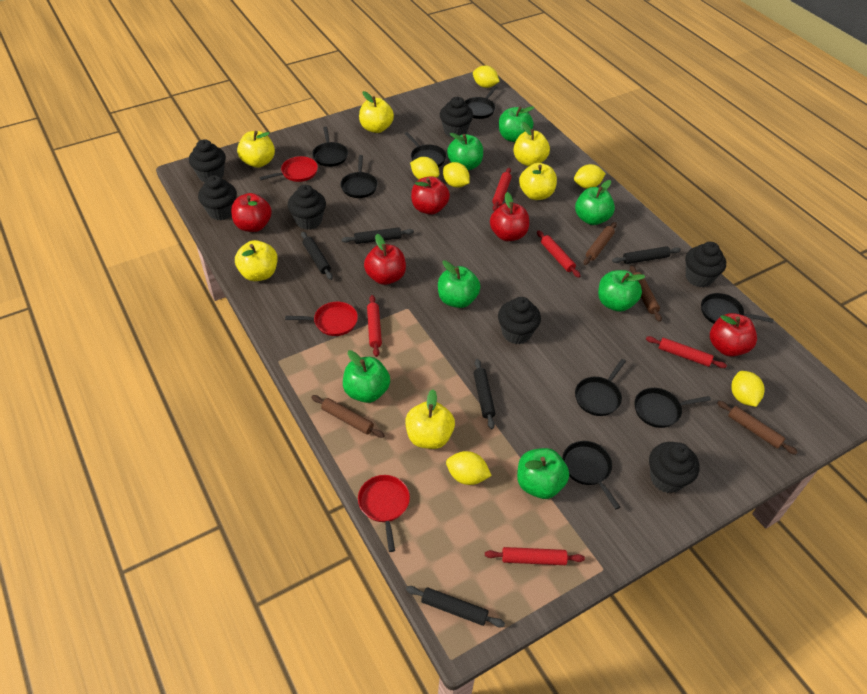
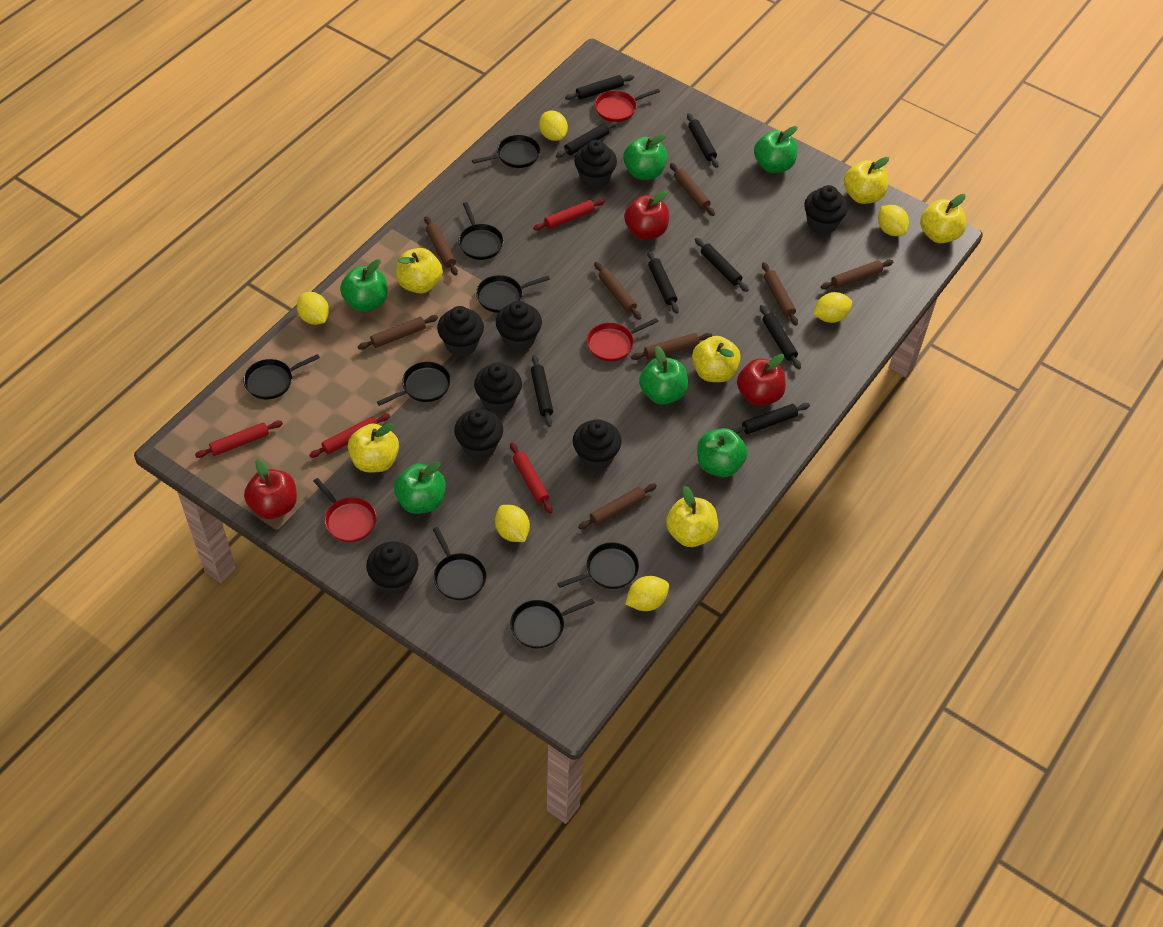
black cupcake: [189,139,226,183] [198,175,237,220] [287,185,326,230] [440,97,473,138] [498,297,541,344] [649,442,700,493] [685,242,726,287] = 7 -> [366,541,418,595] [437,306,484,357] [454,408,503,459] [474,362,522,414] [496,301,542,351] [573,419,622,471] [574,140,617,189] [804,185,848,235] = 8
black rolling pin: [301,232,333,280] [342,227,414,244] [406,586,505,627] [474,359,496,429] [612,246,681,264] = 5 -> [531,355,553,427] [556,121,618,158] [565,75,634,100] [647,250,679,313] [687,113,719,168] [695,238,749,292] [732,403,810,434] [760,305,801,369] = 8
brown rolling pin: [311,395,385,438] [583,222,617,265] [630,265,662,322] [717,401,797,455] = 4 -> [358,315,438,350] [424,216,458,275] [578,483,657,529] [594,262,641,320] [631,333,712,360] [670,163,715,216] [762,262,798,325] [821,260,893,289] = 8
green apple: [343,350,390,403] [438,260,481,308] [447,133,483,170] [499,106,534,142] [517,448,569,499] [575,180,615,225] [598,270,645,312] = 7 -> [340,259,387,312] [394,461,446,514] [623,133,667,180] [639,346,688,404] [697,428,748,477] [754,126,798,173] = 6
red apple: [231,193,272,232] [364,234,406,285] [411,176,450,215] [490,192,529,241] [710,313,757,357] = 5 -> [244,459,297,519] [624,191,669,240] [737,354,786,406] = 3
red rolling pin: [367,295,382,357] [485,547,585,565] [492,168,512,211] [537,230,581,278] [646,336,727,368] = 5 -> [195,421,283,458] [309,413,390,458] [510,442,552,514] [533,199,605,231] = 4

